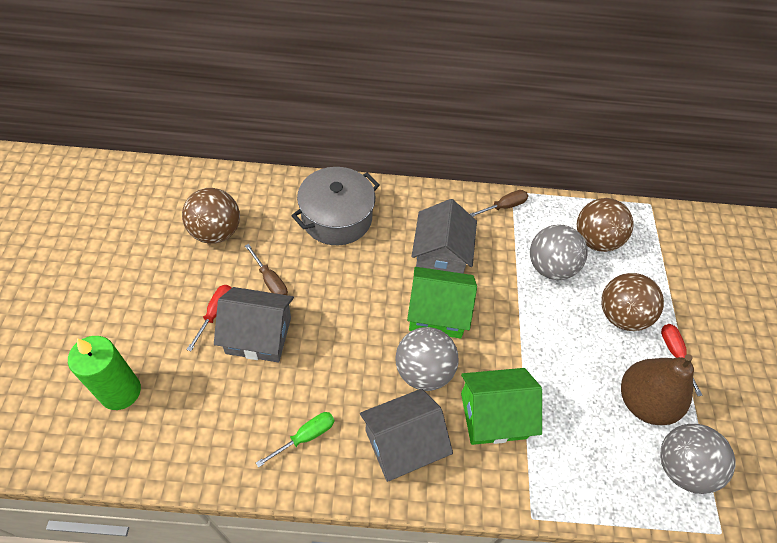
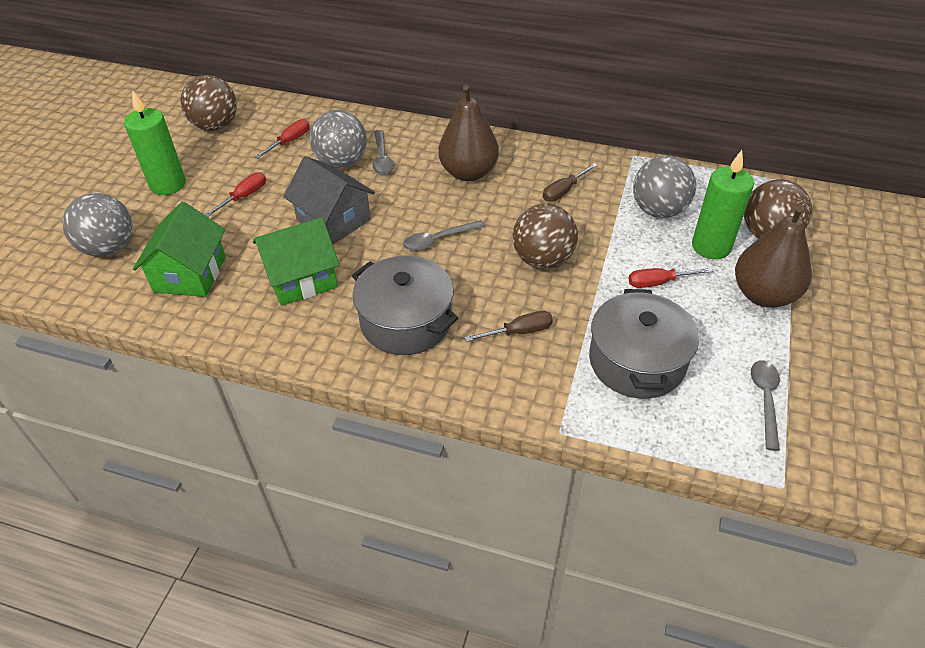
brown pear: [621,354,694,425] = 1 -> [438,85,499,181] [735,206,812,308] = 2
green candle: [68,336,141,410] = 1 -> [124,90,186,195] [692,150,754,259] = 2
green screwdriver: [256,412,334,468] = 1 -> none = 0
grey house: [214,287,294,362] [360,389,453,482] [412,199,477,274] = 3 -> [283,156,375,244] = 1
grey pot: [291,167,380,245] = 1 -> [352,256,458,355] [589,289,699,399] = 2
grey spoon: none = 0 -> [372,130,394,175] [403,220,485,251] [751,360,780,451] = 3
red screwdriver: [186,285,232,351] [661,324,703,396] = 2 -> [205,172,266,217] [255,119,310,158] [629,268,713,288] = 3

